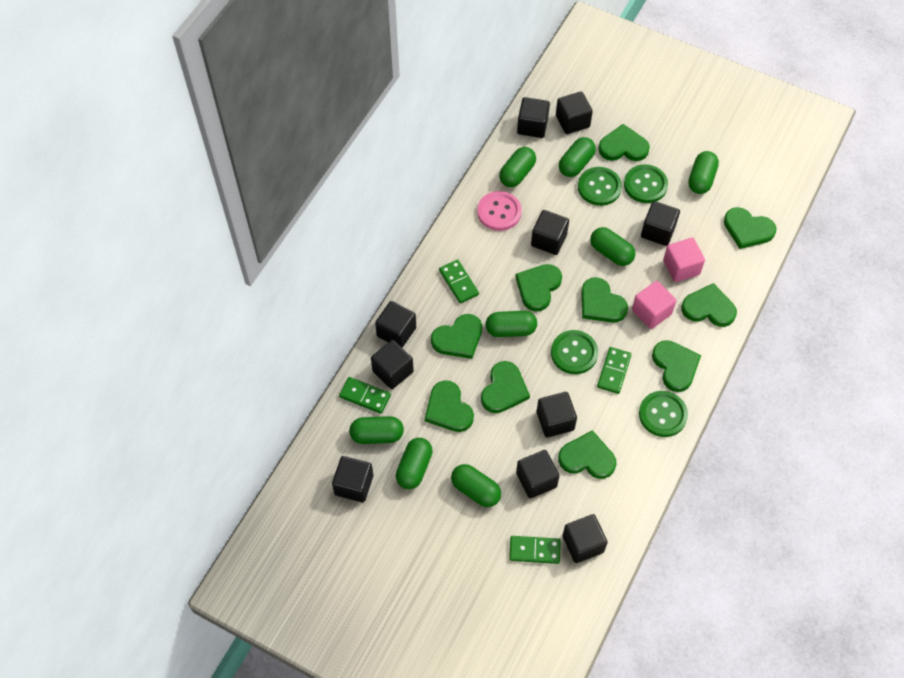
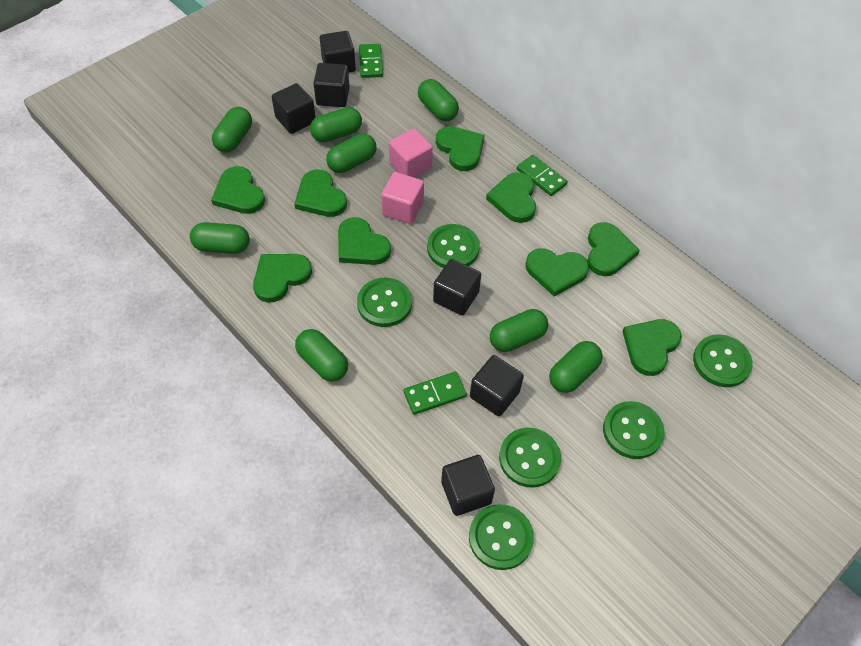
black cube: [332,456,373,502] [371,340,414,389] [375,301,416,348] [516,450,559,498] [517,97,550,138] [531,210,569,255] [537,392,577,437] [556,92,593,134] [563,514,608,563] [641,201,680,246] = 10 -> [272,83,316,134] [313,63,350,107] [320,31,356,73] [433,259,481,315] [441,455,495,516] [470,355,524,416] = 6
green button: [551,330,598,374] [578,167,622,206] [624,164,668,203] [639,391,688,437] = 4 -> [357,278,412,327] [427,224,480,268] [469,504,534,570] [499,428,561,488] [603,401,664,459] [693,334,753,387] = 6
green domino: [339,377,391,414] [439,259,479,303] [509,536,561,564] [597,347,632,394] = 4 -> [359,44,383,78] [404,372,467,415] [517,155,568,196] = 3
green heart: [425,380,474,432] [431,314,482,359] [481,361,530,413] [515,264,562,311] [558,430,616,479] [581,277,628,323] [598,124,650,161] [652,340,701,392] [681,283,737,327] [724,207,777,249] = 10 -> [211,166,265,214] [253,254,312,303] [294,170,347,217] [338,217,391,265] [436,126,485,171] [486,172,536,223] [525,248,589,297] [587,222,640,276] [622,319,682,376] = 9
pink button: [477,191,522,231] = 1 -> none = 0

